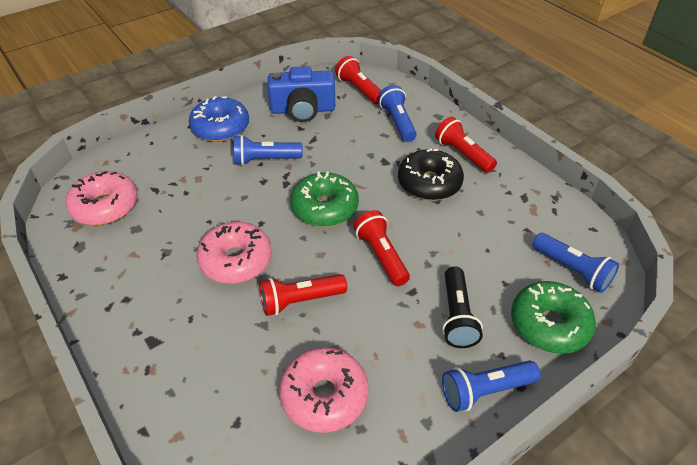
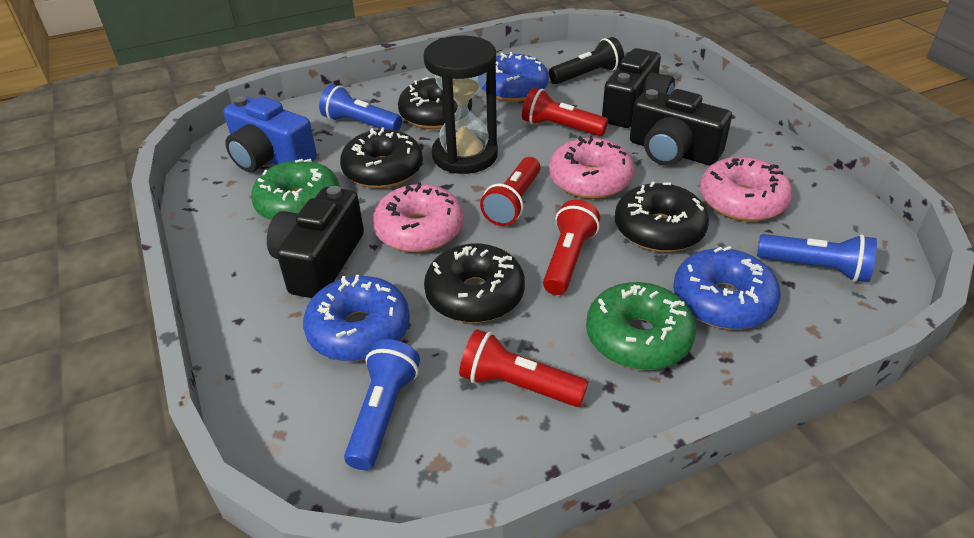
black camera: none = 0 -> [267,186,364,298] [602,48,675,128] [630,89,732,166] = 3
black donut: [398,148,464,201] = 1 -> [340,128,423,189] [398,77,472,129] [424,243,525,323] [615,181,709,252] = 4
black hourglass: none = 0 -> [423,36,498,174] = 1
blue donut: [189,96,249,142] = 1 -> [303,275,410,361] [482,52,549,102] [673,246,781,330] = 3
blue flashlight: [234,135,303,166] [378,85,417,142] [442,361,540,412] [533,233,619,293] = 4 -> [319,84,402,131] [344,339,420,470] [757,234,877,282] = 3

